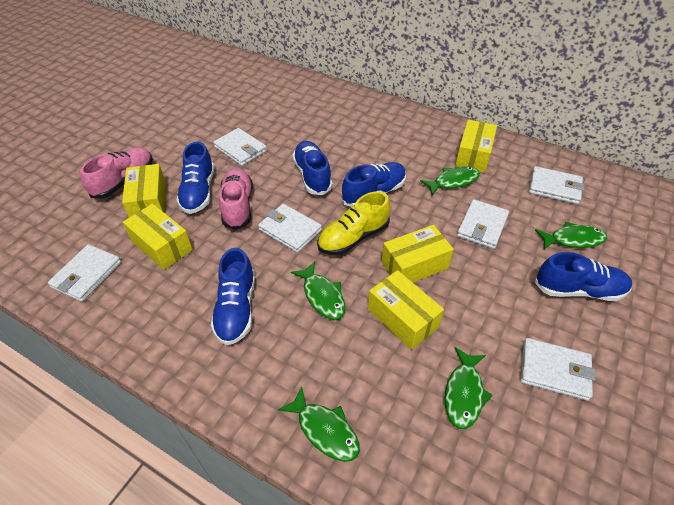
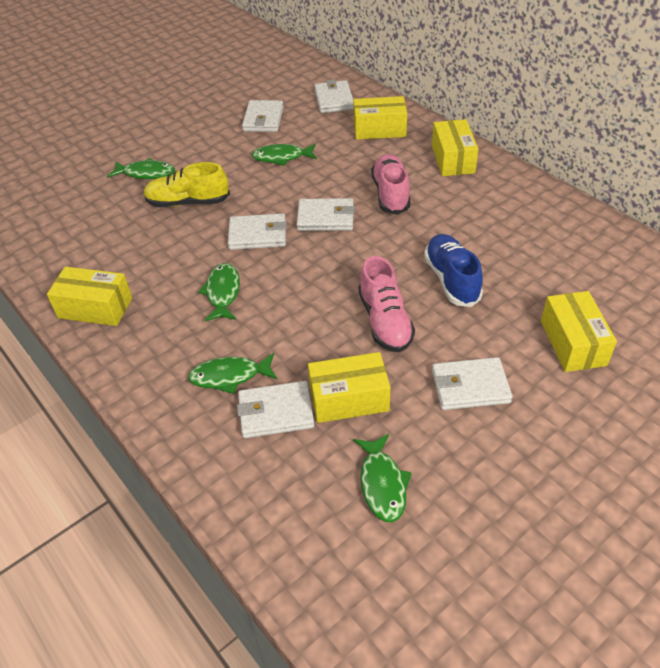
blue shoe: [177,142,214,214] [211,248,255,345] [292,141,332,195] [341,162,406,207] [535,252,632,301] = 5 -> [424,234,483,307] = 1

